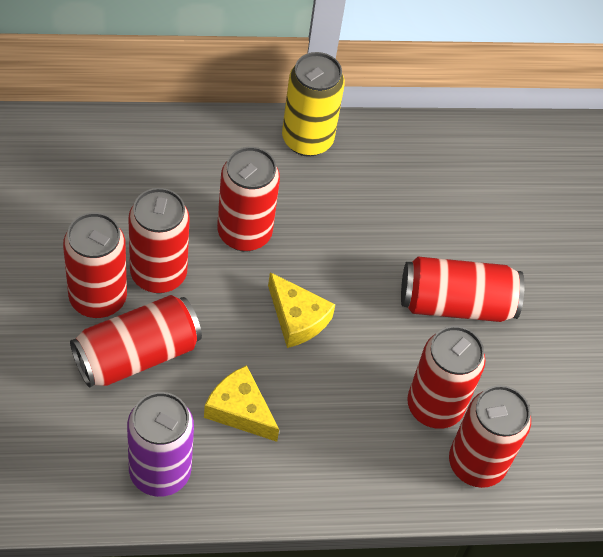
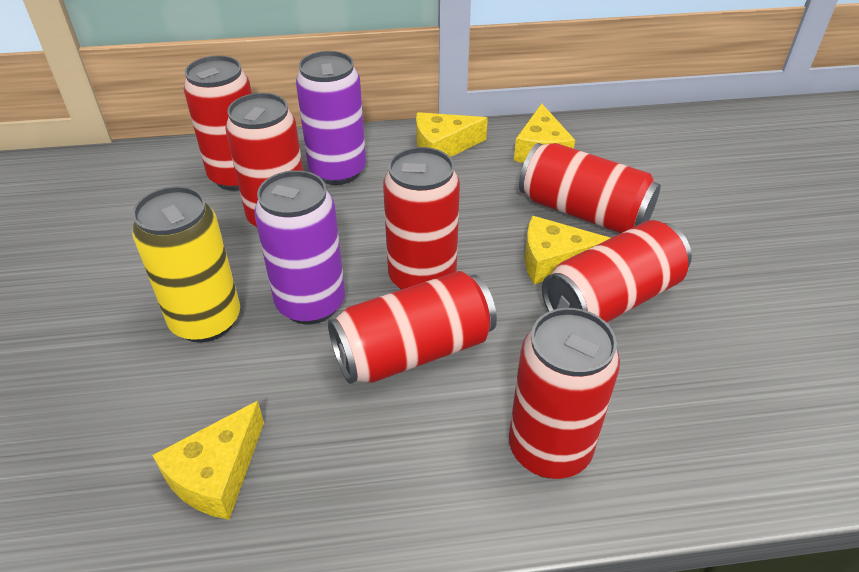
purple can: [127,392,194,497] = 1 -> [254,170,345,324] [296,51,366,185] = 2
yellow cheese: [204,365,279,442] [268,272,335,348] = 2 -> [152,401,264,520] [416,112,488,157] [514,103,575,163] [525,216,610,284] = 4

